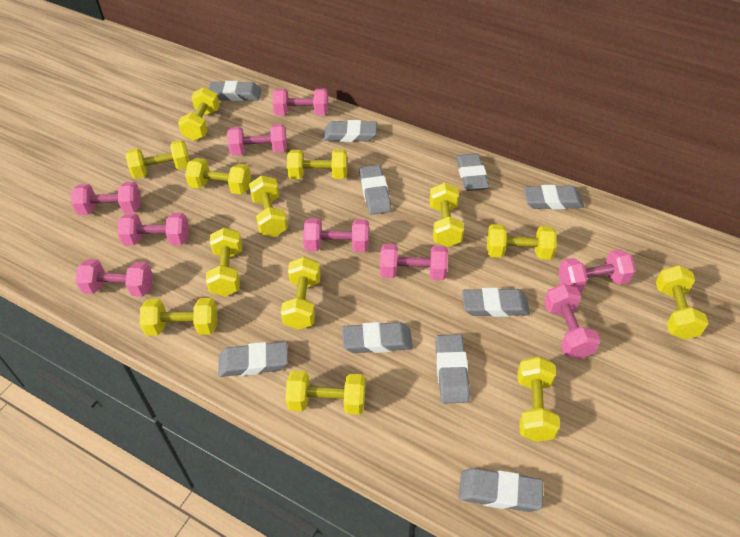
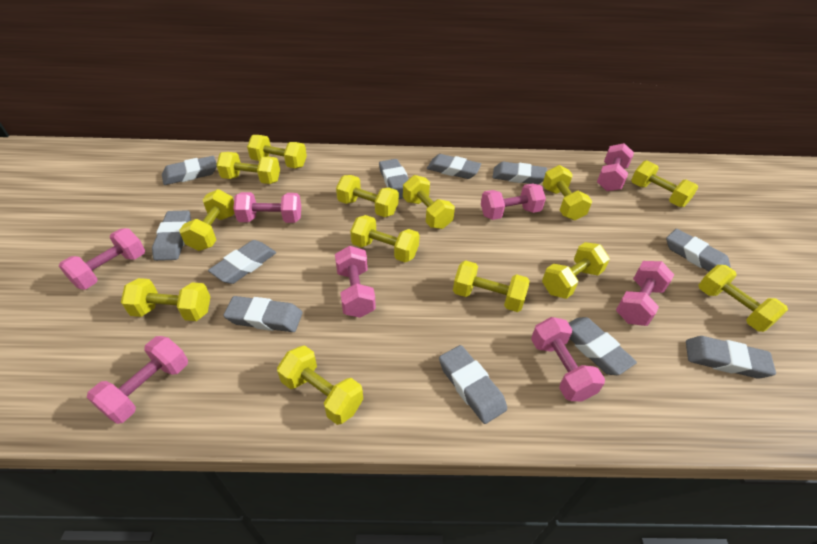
grey eraser: [209,81,261,101] [218,342,288,377] [323,120,377,142] [342,322,413,353] [359,165,391,215] [436,334,470,403] [456,154,489,191] [459,468,543,512] [462,288,530,317] [524,185,584,210] = 10 -> [152,210,191,261] [162,156,217,185] [208,240,276,284] [223,296,302,332] [379,159,409,199] [427,154,481,179] [439,345,507,424] [492,162,547,184] [569,317,637,375] [666,229,730,272] [686,336,776,378] = 11
pink dumbbell: [71,182,141,215] [75,259,153,297] [117,213,189,246] [227,124,287,155] [272,89,328,115] [303,218,369,252] [380,244,448,280] [544,284,601,359] [558,249,636,292] = 9 -> [59,228,145,289] [87,336,188,424] [233,192,301,223] [335,246,376,318] [481,184,546,220] [531,317,605,401] [597,143,634,191] [616,261,674,326] = 8

